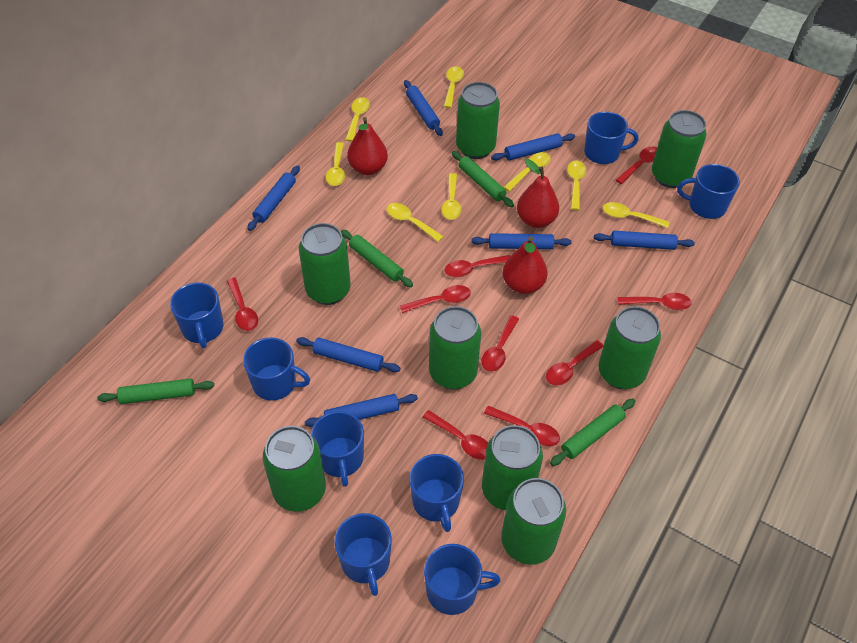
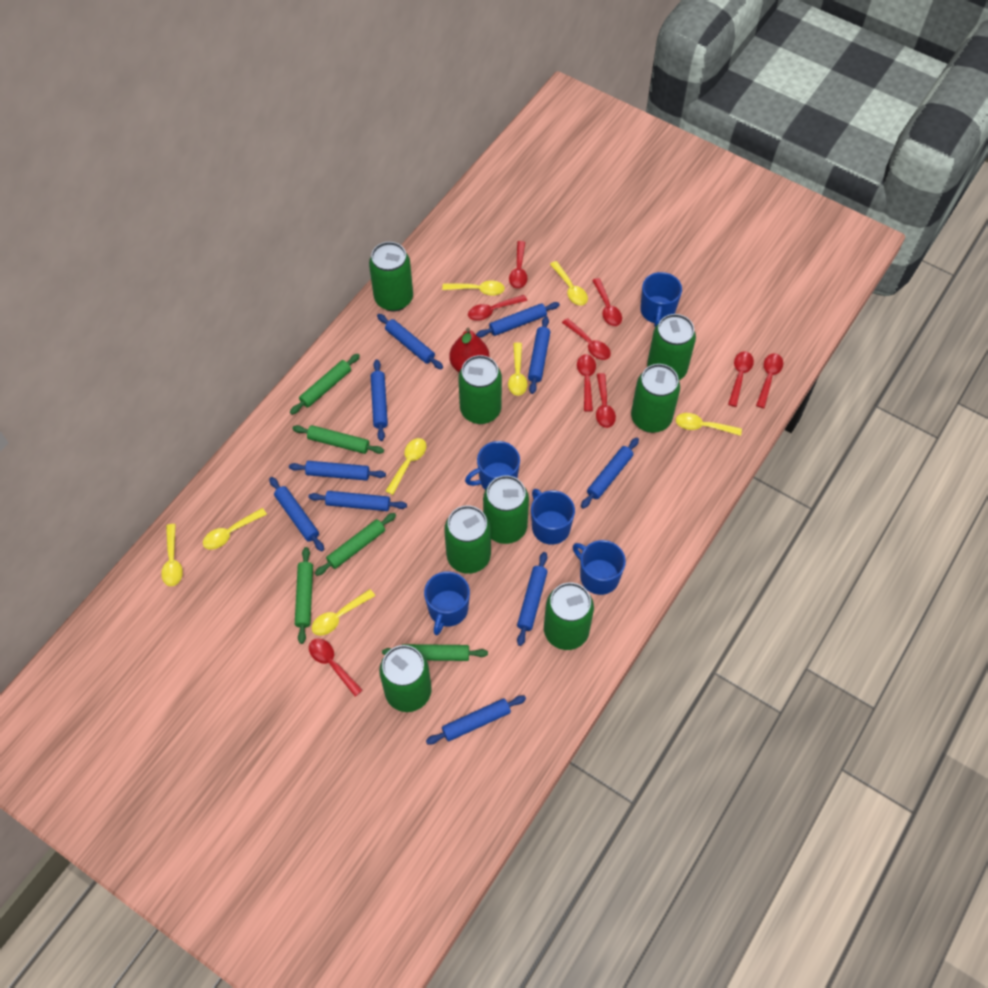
blue mug: [170,283,223,348] [243,338,310,401] [311,411,364,487] [334,513,392,596] [409,454,464,532] [424,544,501,615] [584,112,639,164] [677,164,740,219] = 8 -> [424,571,470,635] [465,441,520,490] [531,489,575,545] [573,540,626,595] [640,272,682,327] = 5
blue rolling pin: [247,166,300,231] [296,337,400,372] [305,394,418,427] [404,80,443,136] [471,233,572,249] [491,133,575,161] [594,231,695,250] = 7 -> [269,477,324,552] [289,461,386,481] [308,491,407,511] [371,359,388,441] [377,314,443,369] [426,695,526,745] [476,302,560,337] [517,552,548,646] [528,316,550,394] [581,437,639,509] = 10
green rolling pin: [97,379,214,404] [341,230,413,287] [452,151,514,207] [550,399,635,466] = 4 -> [290,354,360,415] [292,425,384,454] [295,547,313,644] [315,513,396,576] [382,644,488,661] = 5
red pear: [347,117,388,175] [503,236,548,294] [517,159,559,228] = 3 -> [449,328,489,372] = 1

